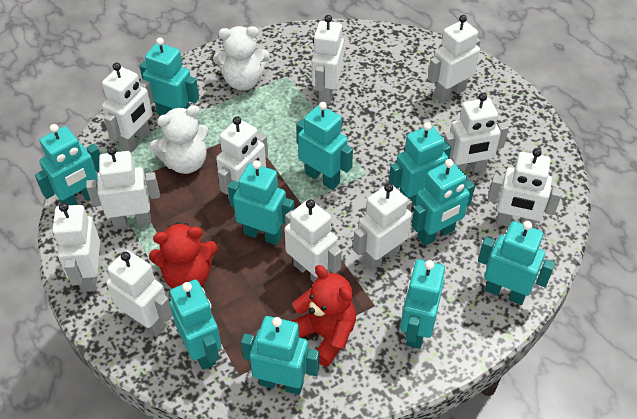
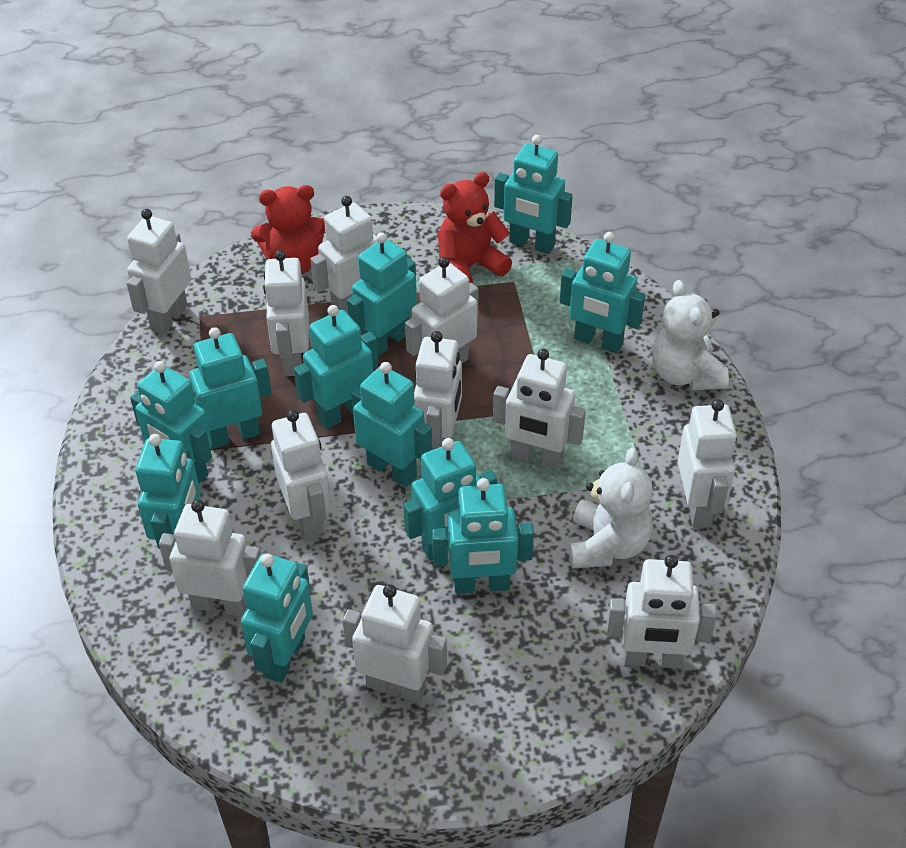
turquoise robot: [35,124,100,205] [140,37,199,115] [170,280,221,370] [228,160,294,245] [241,316,319,395] [297,102,353,190] [389,122,451,206] [401,259,445,349] [412,159,475,246] [478,221,555,305] = 10 -> [130,361,212,483] [136,434,201,549] [189,327,272,449] [241,553,313,683] [294,305,378,429] [347,232,417,356] [351,362,432,487] [403,438,497,561] [432,478,534,594] [494,135,573,254] [560,232,645,353] = 11

